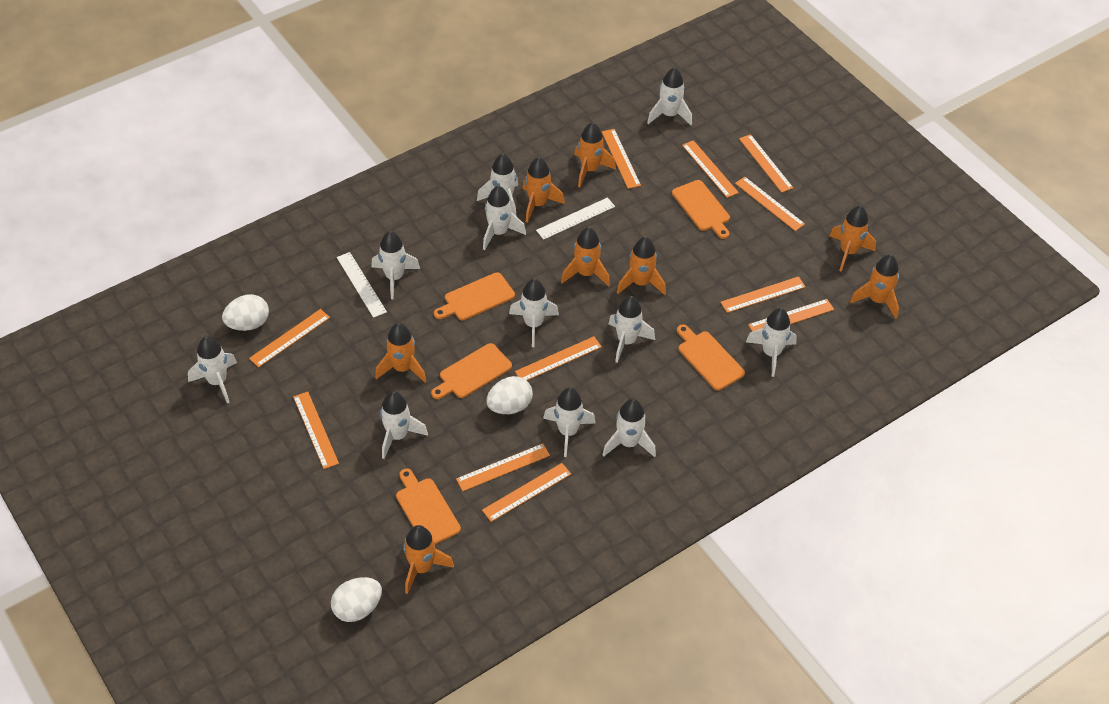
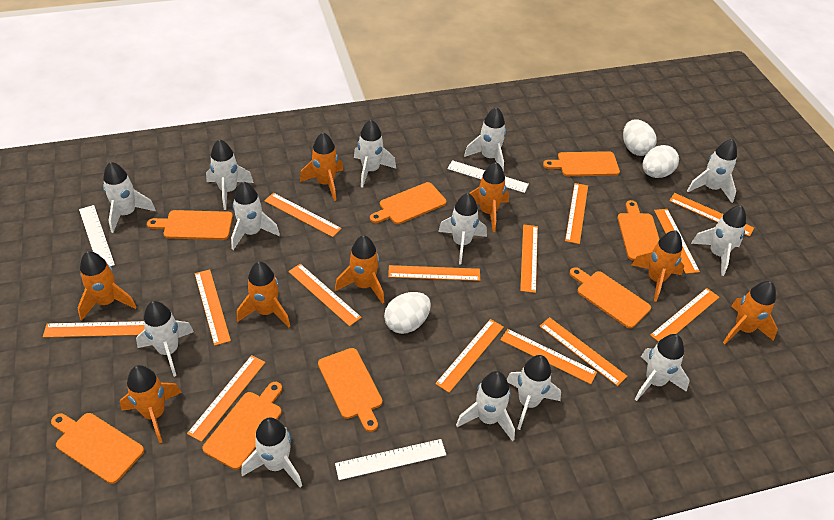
orange cutting board: [396,468,461,544] [431,343,512,399] [434,272,515,320] [672,180,730,239] [677,324,745,390] = 5 -> [51,413,144,484] [147,210,233,240] [202,382,282,470] [318,348,382,432] [370,182,446,224] [543,151,620,176] [569,267,651,328] [617,200,660,261] = 8
orange ruler: [249,309,330,368] [293,391,339,469] [456,443,550,491] [482,463,571,522] [515,336,602,380] [602,129,641,189] [682,140,739,198] [720,276,806,313] [735,177,805,231] [739,134,793,193] [748,299,834,331] = 11 -> [43,321,145,338] [187,355,266,442] [195,269,231,346] [264,193,342,237] [288,264,362,326] [388,265,480,281] [435,319,504,393] [500,329,597,384] [520,225,538,293] [540,317,627,386] [565,183,588,244] [650,288,719,342] [654,209,700,274] [669,193,754,237] = 14
white rocket: [188,336,237,404] [371,231,420,299] [380,391,428,459] [477,154,518,217] [483,186,526,250] [509,279,559,347] [543,387,596,457] [602,399,656,457] [609,296,655,363] [647,67,692,125] [746,308,797,377] = 11 -> [103,162,156,233] [136,301,194,377] [206,139,254,210] [231,182,280,250] [241,417,302,488] [354,120,396,188] [438,193,487,264] [456,371,515,442] [464,107,506,172] [506,355,561,430] [635,334,689,401] [687,139,737,203] [691,205,746,276] = 13
white ruler: [337,252,387,318] [536,198,615,240] = 2 -> [79,205,115,266] [335,439,446,480] [447,160,529,193] = 3

